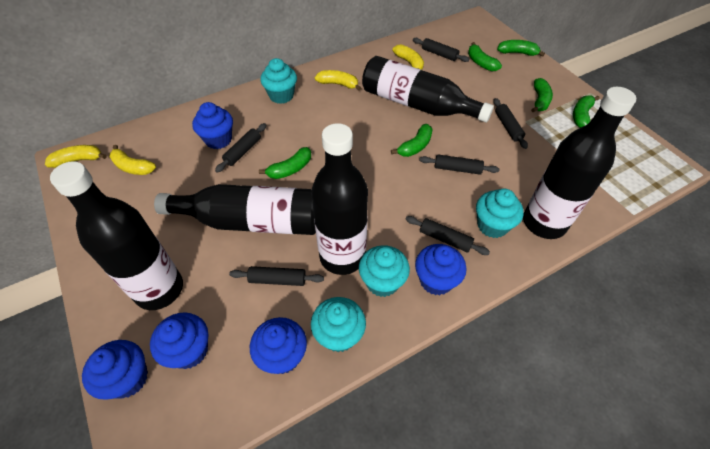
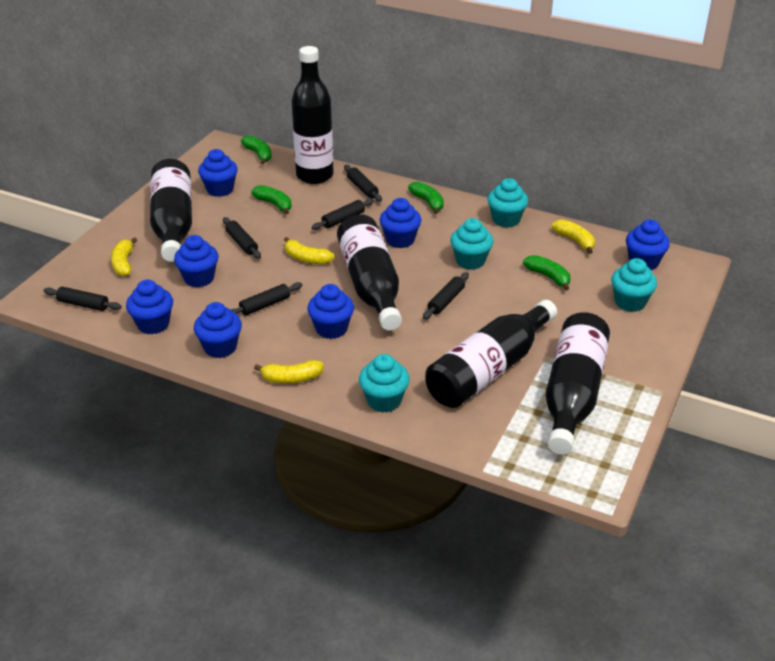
blue cupcake: [82,340,148,400] [150,312,208,369] [192,102,233,149] [250,317,307,374] [415,244,467,295] = 5 -> [126,280,173,334] [174,235,219,287] [194,302,242,358] [198,149,238,197] [307,284,354,339] [380,198,421,248] [626,220,670,270] = 7
green banana: [259,147,311,179] [391,124,433,157] [468,42,502,71] [497,40,545,57] [531,78,553,113] [573,95,600,128] = 6 -> [241,135,272,164] [251,185,292,214] [408,181,444,214] [523,255,570,290] = 4

